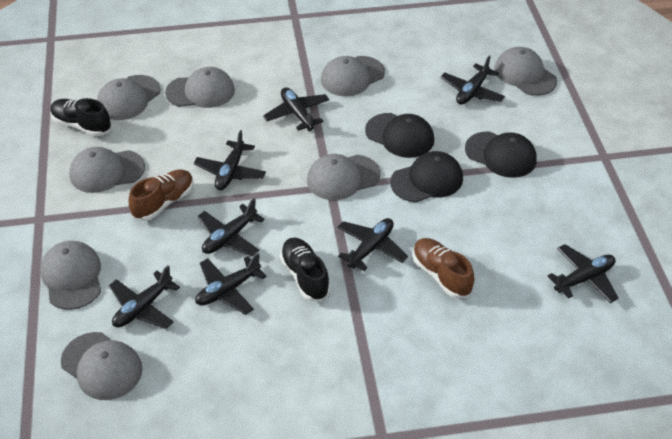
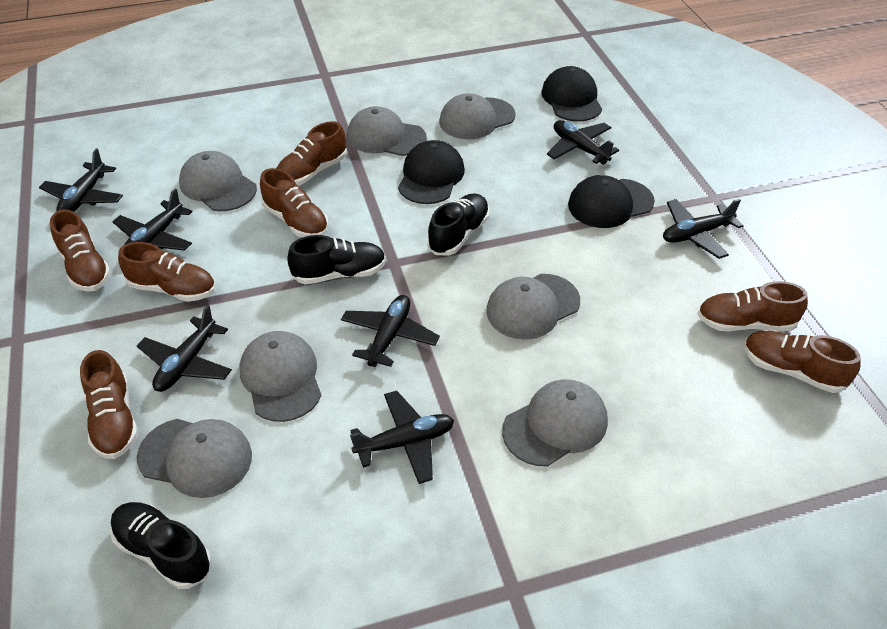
black plane: [109,265,180,329] [194,130,266,190] [195,253,267,315] [198,198,265,256] [263,87,329,131] [337,218,408,271] [441,55,505,104] [548,244,618,303] = 8 -> [39,148,123,212] [112,189,193,251] [137,305,232,392] [341,295,440,367] [350,391,454,484] [547,120,619,165] [663,199,743,259] = 7
black shoe: [51,98,111,136] [280,238,330,301] = 2 -> [110,502,212,589] [287,235,386,284] [427,193,489,256] = 3
brown shoe: [128,170,194,221] [413,238,474,298] = 2 -> [50,210,111,292] [80,350,138,459] [118,242,216,302] [260,168,329,237] [276,121,347,185] [697,281,808,331] [744,331,861,393] = 7
grey cap: [40,241,101,310] [61,332,142,400] [69,147,145,193] [97,75,161,120] [165,67,235,108] [307,154,380,200] [321,56,385,96] [494,47,557,96] = 8 -> [137,419,252,498] [179,151,257,211] [239,331,322,422] [347,106,427,156] [439,93,516,139] [486,274,580,340] [502,379,608,466] = 7

